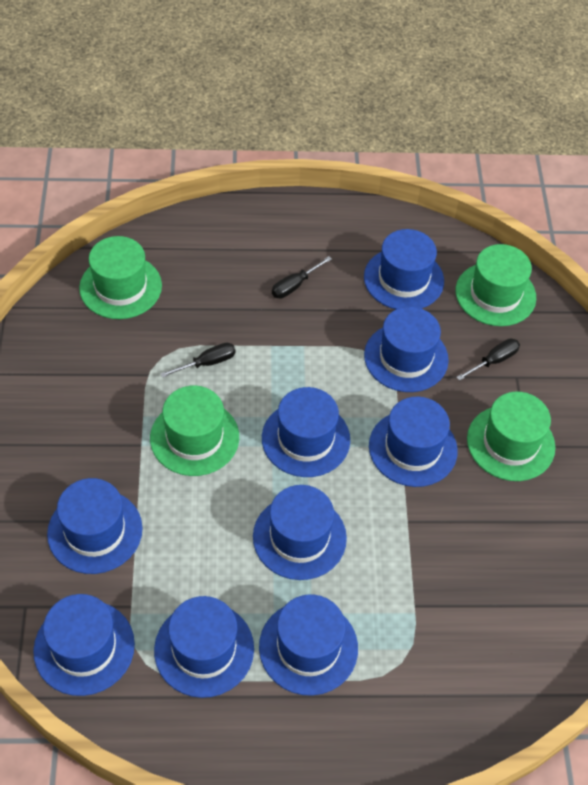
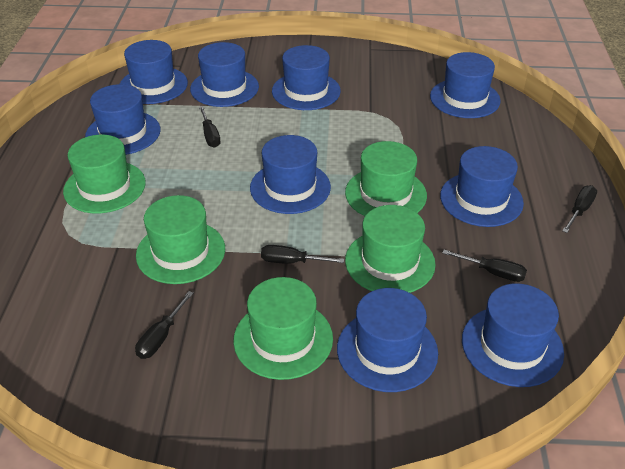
black screwdriver: [160,343,236,378] [272,256,332,299] [456,338,520,381] = 3 -> [135,291,193,359] [199,106,221,148] [261,245,344,264] [442,250,527,282] [562,185,597,233] = 5
green hat: [79,236,162,319] [150,386,239,476] [456,244,536,326] [467,392,555,481] = 4 -> [63,135,146,213] [136,195,225,284] [233,277,333,380] [345,141,427,216] [345,205,436,293] = 5

